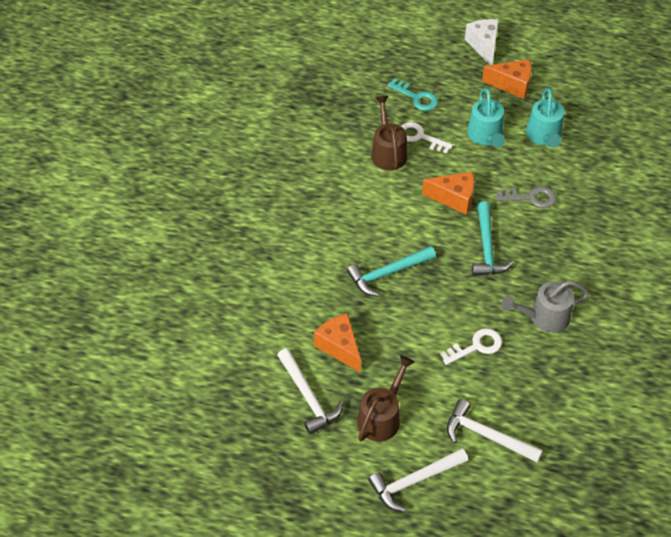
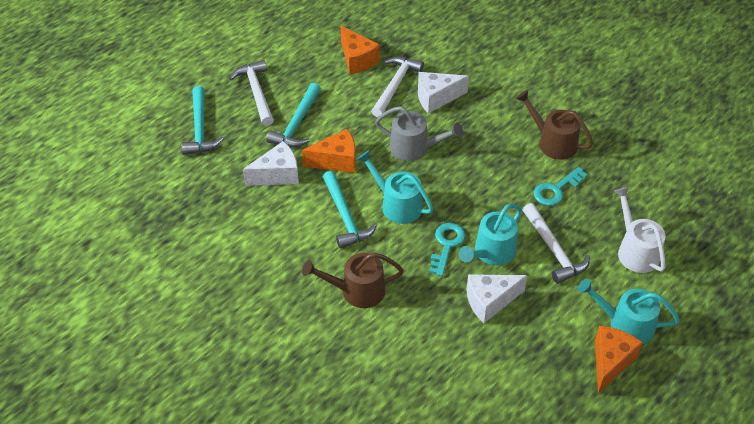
grey key: [496,186,556,208] = 1 -> none = 0
turquoise hammer: [347,246,436,296] [472,201,514,276] = 2 -> [181,86,223,155] [266,83,321,147] [323,171,377,249] = 3
turquoise key: [387,78,438,111] = 1 -> [429,223,465,276] [534,167,588,206] = 2
turquoise watering can: [467,88,505,147] [526,88,564,148] = 2 -> [357,150,433,224] [459,203,522,265] [578,278,680,344] = 3
white cheese: [465,19,499,65] = 1 -> [243,141,299,186] [418,72,469,113] [467,274,528,323] = 3
white key: [401,122,453,154] [440,328,502,365] = 2 -> none = 0
white watering can: none = 0 -> [614,187,666,273] = 1

